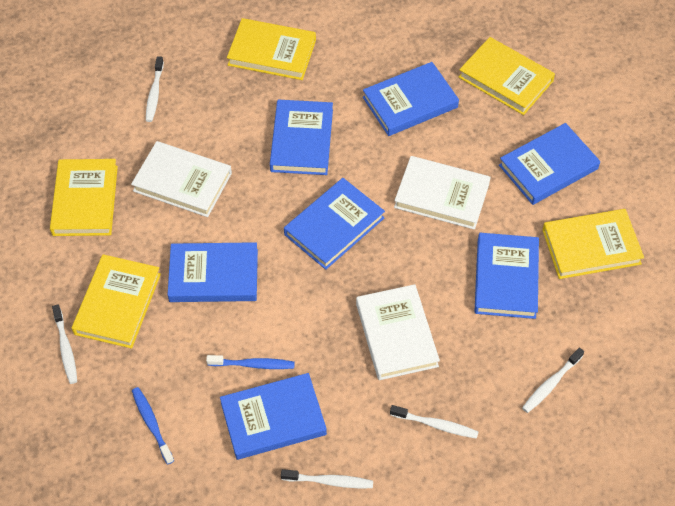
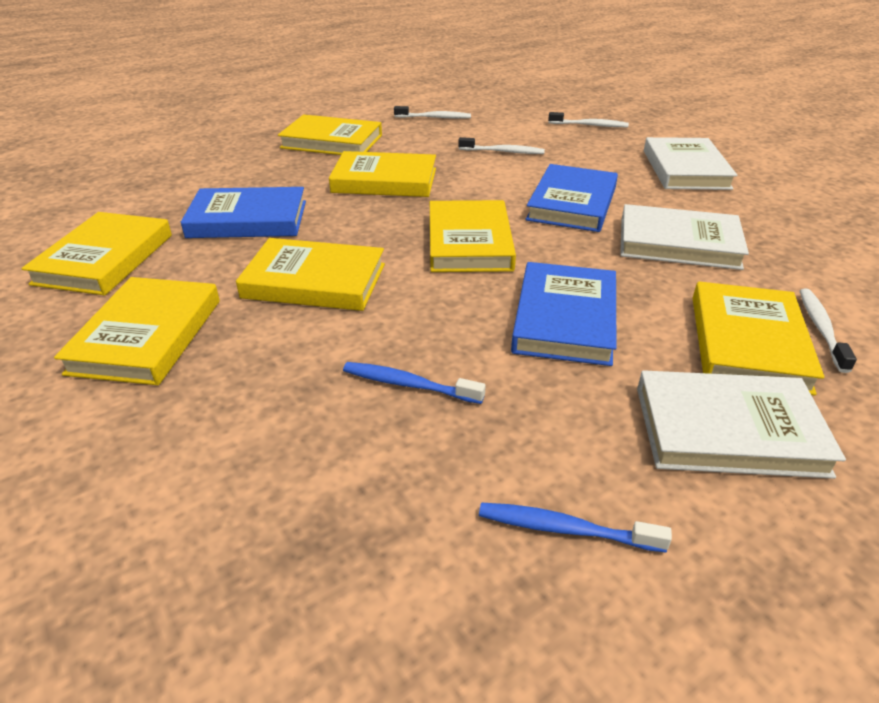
blue book: [168,242,258,302] [220,373,327,460] [270,100,333,175] [284,178,385,270] [363,62,459,136] [474,233,539,319] [499,123,600,205] = 7 -> [181,187,306,238] [511,262,617,366] [526,164,618,232] = 3
white toothbrush: [52,304,77,384] [146,56,164,122] [281,469,373,488] [390,405,478,439] [522,348,584,413] = 5 -> [394,106,471,119] [458,137,545,154] [548,112,629,127] [800,288,857,373] = 4
yellow book: [50,159,118,236] [72,254,161,349] [227,18,316,80] [459,37,555,115] [543,209,644,279] = 5 -> [21,212,172,295] [54,277,220,385] [236,238,385,311] [278,115,382,155] [329,151,436,197] [430,200,516,272] [693,281,824,396] = 7

